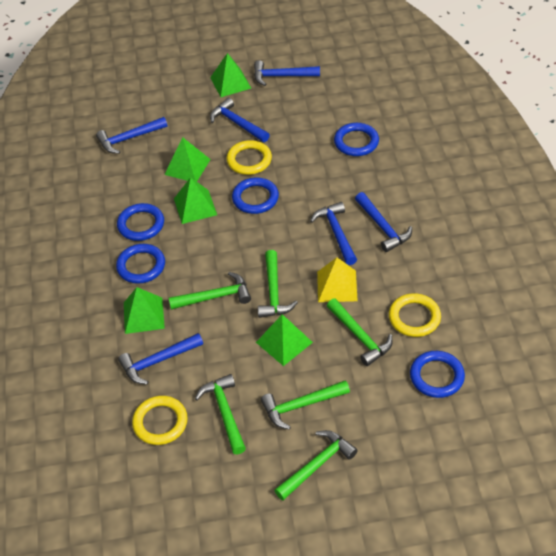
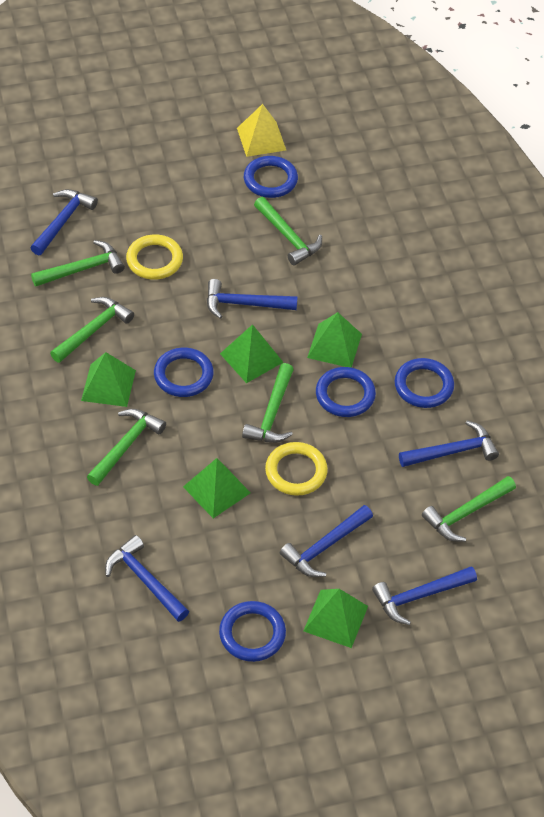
yellow ring: [132,396,188,445] [227,140,272,175] [389,293,441,337] = 3 -> [126,234,183,280] [265,442,328,496] = 2

